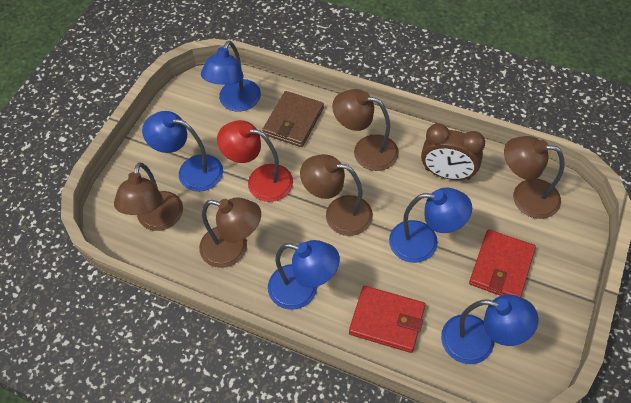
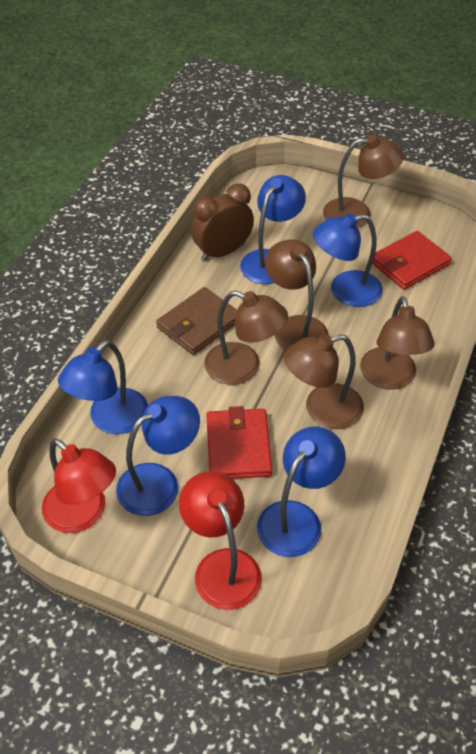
red lamp: [217,120,293,202] = 1 -> [42,438,116,533] [179,471,262,610] = 2

